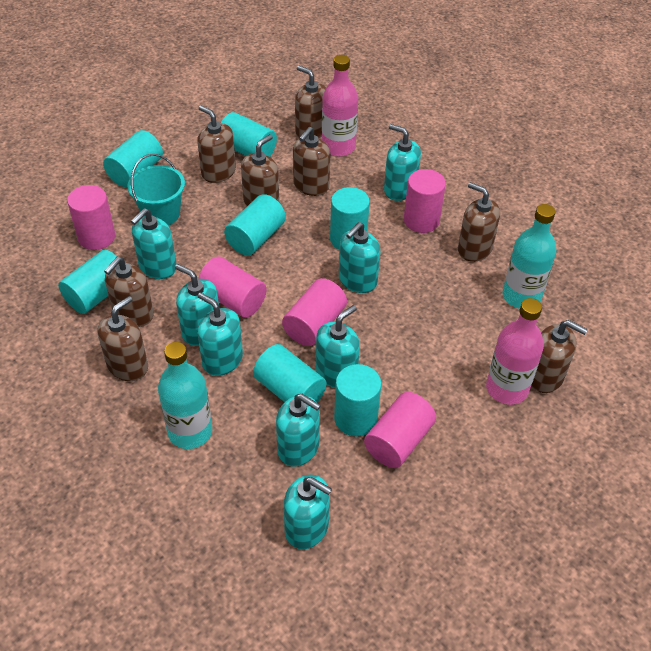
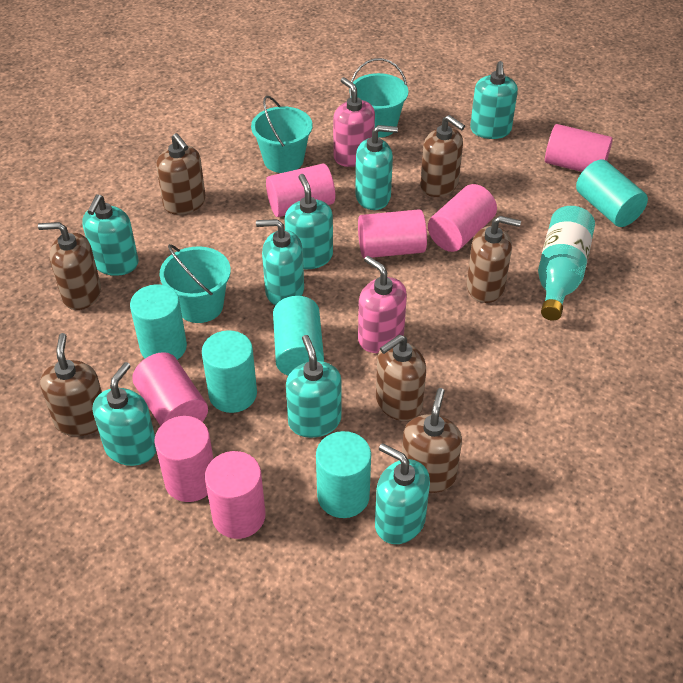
brown soap dispenser: [98,296,148,381] [104,257,154,327] [197,105,236,183] [241,134,279,206] [293,127,330,196] [295,66,326,138] [458,182,500,262] [531,320,588,393] = 8 -> [38,222,101,310] [40,333,102,436] [156,133,206,215] [376,335,426,421] [402,388,462,493] [420,115,465,197] [467,216,521,303] = 7
pink bottle: [322,55,358,156] [486,298,544,405] = 2 -> none = 0
pink cylinder: [67,185,115,250] [198,257,267,318] [282,278,347,346] [364,392,436,468] [404,169,446,233] = 5 -> [132,352,208,426] [155,416,214,502] [205,451,266,539] [266,164,335,217] [358,209,427,258] [428,184,497,252] [545,124,613,172] = 7
pink soap dispenser: none = 0 -> [333,77,375,167] [358,256,407,353] = 2
turquoise bottle: [158,342,212,449] [503,204,556,309] = 2 -> [538,206,595,321] = 1
turquoise bucket: [127,154,185,225] = 1 -> [160,244,231,323] [251,96,313,173] [349,58,408,138] = 3
turquoise cylinder: [58,250,117,314] [103,130,163,187] [221,112,277,157] [224,194,286,256] [253,344,327,403] [330,187,370,250] [334,364,381,436] = 7 -> [130,284,187,360] [202,330,257,413] [273,296,324,375] [316,431,371,518] [576,159,648,227] = 5

